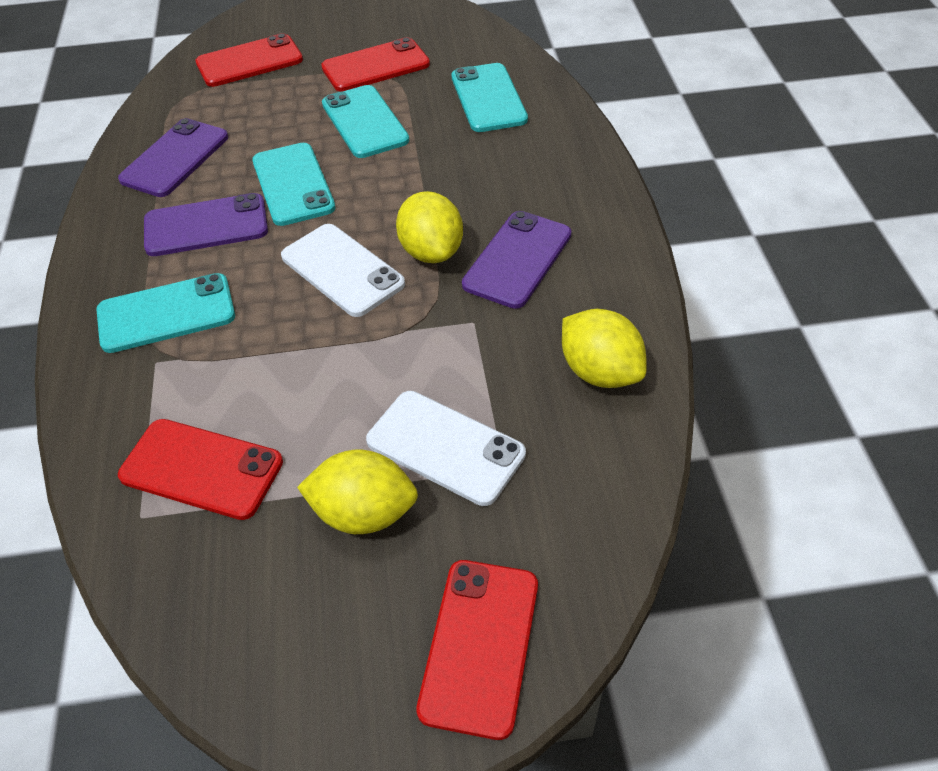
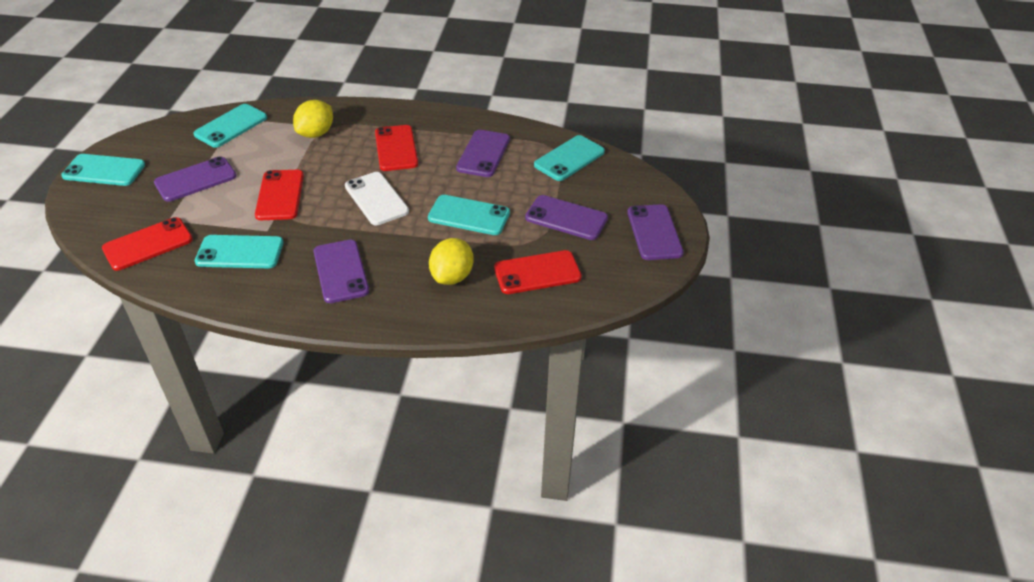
purple phone: [118,118,228,197] [144,193,268,256] [462,211,571,309] = 3 -> [154,156,236,202] [313,240,369,303] [456,130,510,177] [525,195,608,240] [627,204,684,260] = 5
turquoise phone: [96,273,235,353] [252,143,336,226] [322,85,409,158] [451,63,528,132] = 4 -> [61,154,145,186] [194,104,267,147] [195,235,283,268] [428,195,510,235] [534,135,605,181] = 5
white phone: [281,224,405,317] [366,391,526,506] = 2 -> [345,172,409,225] = 1
yellow lemon: [297,450,418,534] [396,191,463,263] [562,309,647,388] = 3 -> [293,100,333,138] [429,238,474,285] = 2

